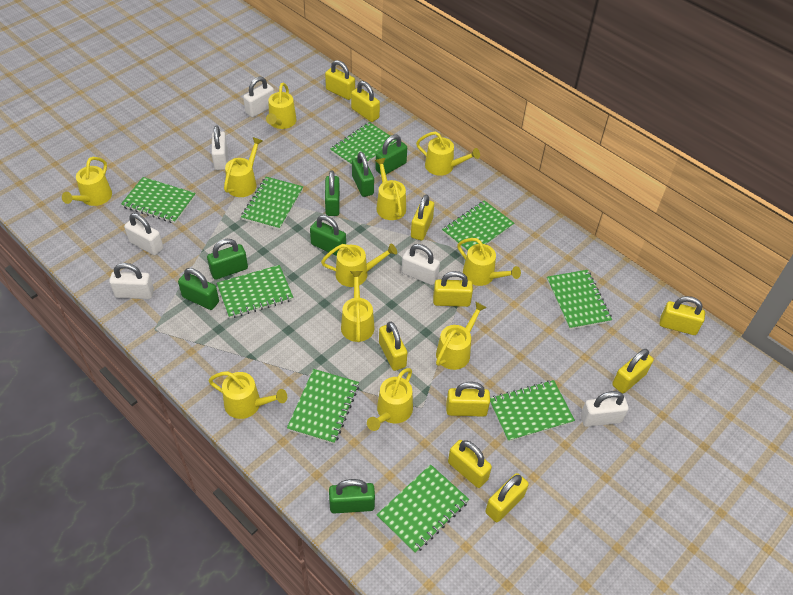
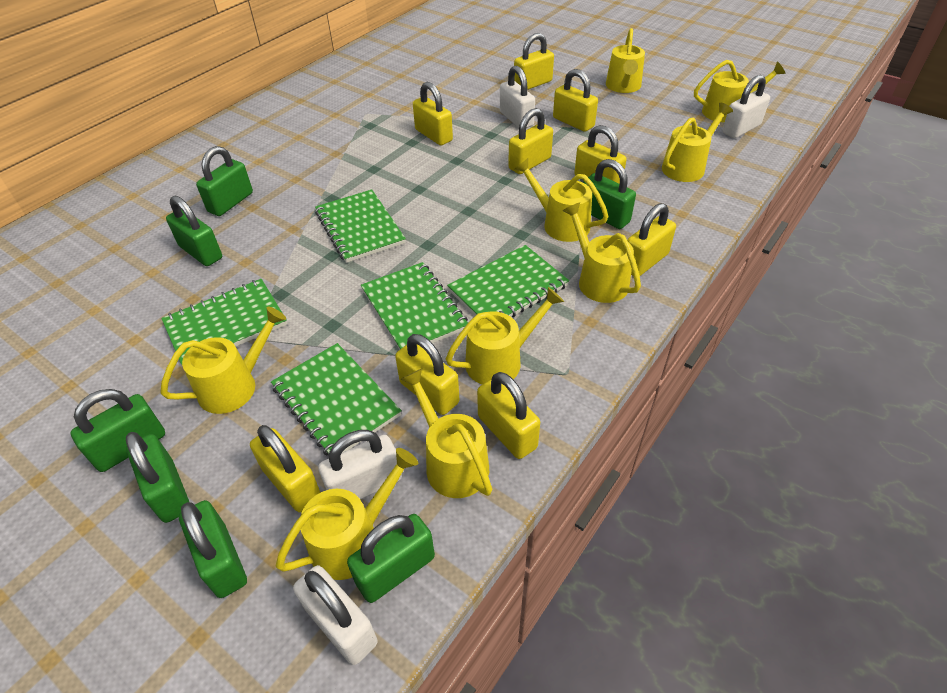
green notebook: [121,177,196,223] [217,265,293,318] [241,177,303,230] [287,369,359,444] [330,122,396,166] [377,464,469,553] [442,200,514,252] [490,380,575,442] [547,270,612,330] = 9 -> [161,279,287,365] [271,343,402,455] [315,189,406,263] [361,262,468,350] [447,245,569,317] = 5
white padlock: [109,263,154,299] [124,213,163,255] [211,125,228,170] [243,77,274,117] [402,244,440,285] [581,391,629,427] = 6 -> [293,565,378,665] [318,430,402,499] [500,66,535,128] [723,75,770,138] = 4
yellow padlock: [325,60,355,100] [351,81,380,122] [379,322,407,371] [411,195,434,240] [433,271,473,307] [446,382,490,417] [448,440,492,488] [485,473,529,522] [612,349,654,393] [660,296,705,335] = 10 -> [250,425,321,512] [395,334,460,415] [413,82,453,145] [477,372,540,459] [508,108,553,174] [514,33,554,90] [553,69,598,132] [574,125,627,184] [627,203,676,276] = 9
yellow watering can: [62,157,112,206] [208,371,287,419] [224,137,263,197] [266,83,297,129] [321,243,397,287] [341,271,375,342] [367,368,413,431] [375,158,406,220] [416,131,480,176] [436,301,487,370] [457,238,521,286] = 11 -> [160,307,286,414] [276,448,418,580] [401,369,492,498] [446,287,564,385] [515,158,609,242] [562,202,641,303] [606,28,645,93] [662,103,733,182] [694,60,786,123] = 9

